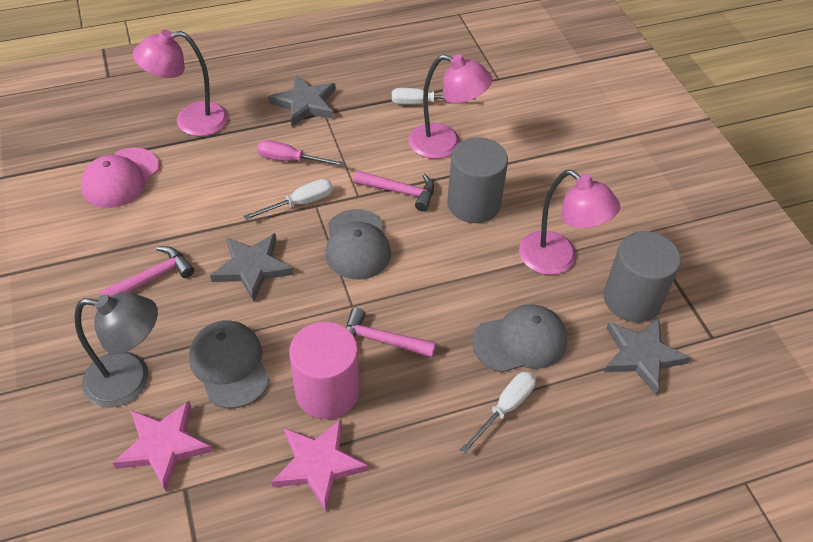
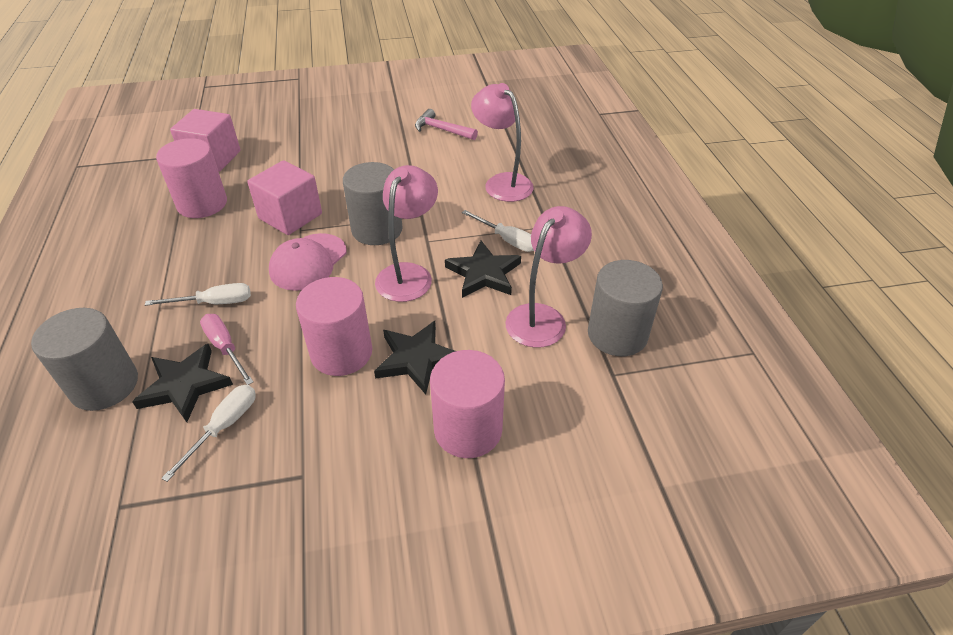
black star: none = 0 -> [132,344,233,422] [374,321,455,394] [445,241,521,298] = 3
grey cap: [189,320,270,408] [325,209,391,280] [472,304,567,373] = 3 -> none = 0
grey cylinder: [447,137,508,223] [604,231,681,322] = 2 -> [31,308,138,411] [343,162,403,245] [588,260,663,356] = 3
grey lamp: [75,293,158,407] = 1 -> none = 0
grey star: [210,233,294,302] [268,75,336,127] [604,318,691,395] = 3 -> none = 0
pink cube: none = 0 -> [170,109,241,172] [247,160,322,235] = 2
pink cylinder: [289,321,359,419] = 1 -> [156,138,227,218] [296,277,372,376] [430,350,505,458] = 3
pink hammer: [99,246,194,297] [346,308,436,358] [353,170,434,211] = 3 -> [415,109,478,140] = 1
pink star: [113,401,213,491] [272,419,368,511] = 2 -> none = 0

